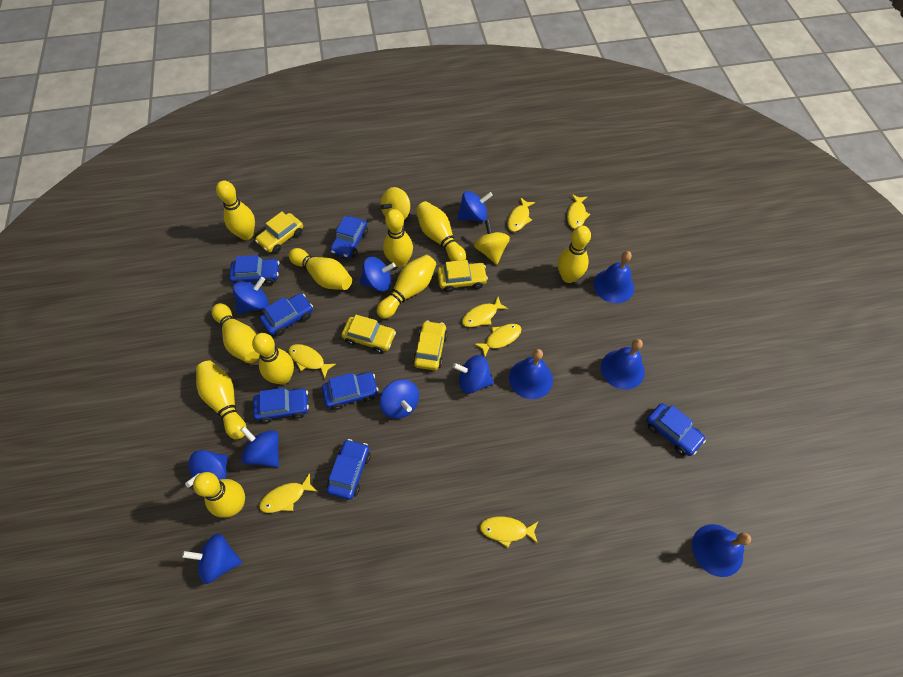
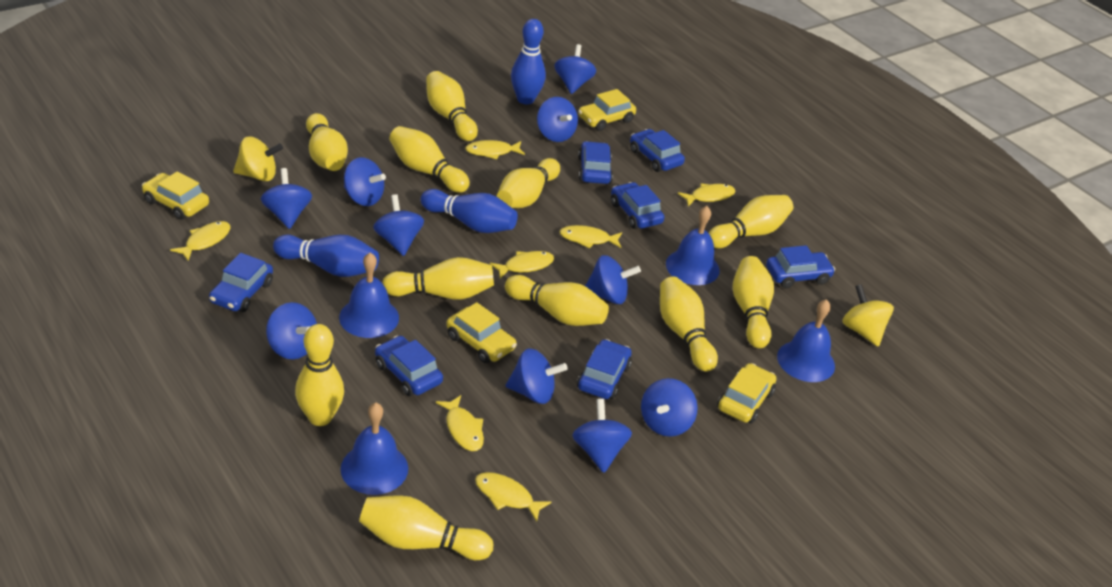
blue bowling pin: none = 0 -> [273,235,379,277] [421,189,518,233] [511,19,546,104] = 3
blue spinning top: [182,534,242,584] [185,450,228,488] [233,277,268,314] [240,426,279,467] [359,257,396,292] [380,380,419,419] [452,355,494,394] [457,191,493,222] = 8 -> [261,168,312,229] [266,302,317,359] [344,157,386,206] [373,194,424,256] [506,349,568,404] [537,97,578,142] [554,44,596,94] [572,399,632,473] [585,255,641,304] [641,378,698,437] = 10
yellow bowling pin: [193,472,245,518] [196,361,247,440] [212,303,260,363] [216,181,255,240] [252,333,294,385] [289,248,352,290] [377,255,436,319] [383,209,413,268] [416,201,466,261] [558,225,591,283] = 10 -> [295,324,344,426] [306,113,348,171] [359,495,493,560] [382,257,494,300] [389,126,470,193] [426,71,478,141] [497,158,560,208] [505,275,609,326] [660,277,718,371] [709,195,793,249] [732,256,774,348] = 11

